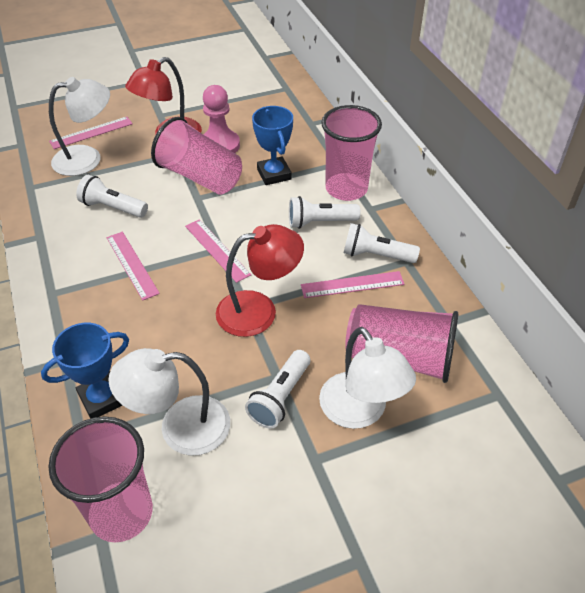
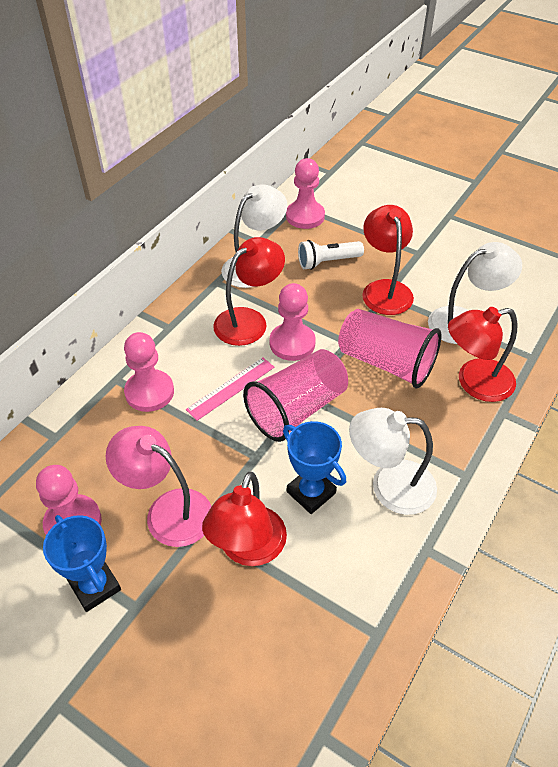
pink cup: [48,416,153,543] [151,117,242,195] [322,105,382,201] [345,304,458,383] = 4 -> [243,349,348,442] [338,309,441,388] = 2
pink lamp: none = 0 -> [106,426,212,547] = 1
pink pawn: [203,85,240,153] = 1 -> [36,465,102,535] [124,332,174,412] [270,283,316,361] [286,158,325,229] = 4
pink ruler: [49,117,133,149] [107,232,160,301] [185,219,251,283] [301,271,405,298] = 4 -> [186,357,274,421] = 1
red lamp: [125,57,202,135] [216,224,304,337] = 2 -> [202,472,287,566] [213,237,285,346] [362,205,414,315] [448,307,517,402] = 4
white flashlight: [76,175,148,218] [245,350,310,429] [289,196,360,229] [344,223,420,263] = 4 -> [298,240,364,270] = 1

